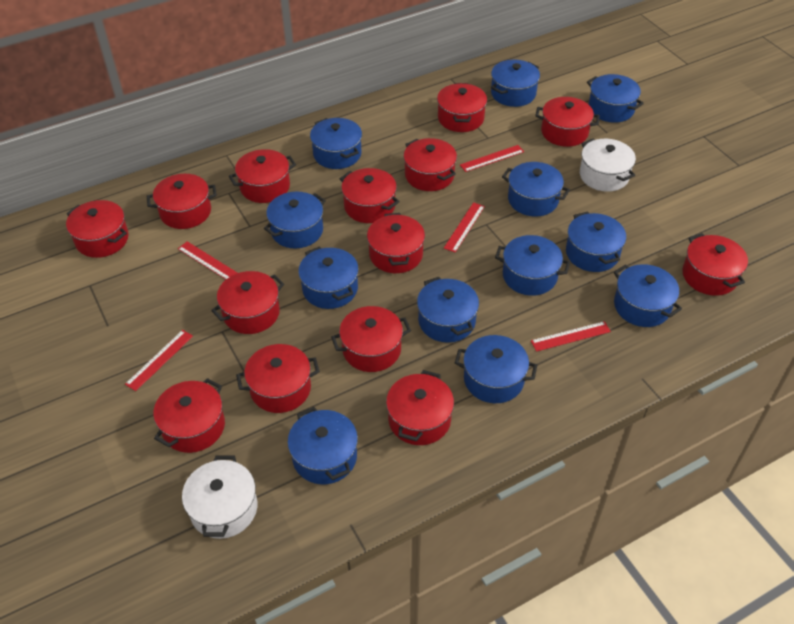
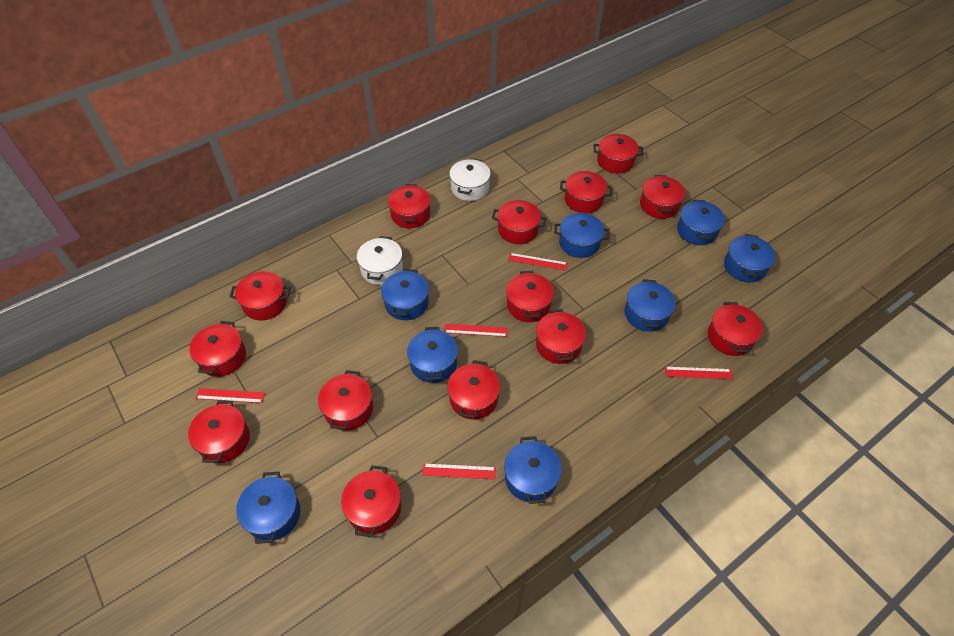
blue pot: [264,192,326,248] [287,407,358,484] [298,246,359,309] [310,118,362,169] [417,277,479,343] [455,335,537,403] [491,60,540,107] [495,235,570,296] [502,162,570,216] [566,211,626,272] [587,74,644,123] [614,264,682,327] = 12 -> [236,472,300,544] [381,269,429,320] [407,327,458,383] [504,436,562,504] [554,213,609,258] [625,279,676,332] [677,200,725,245] [724,234,776,282] = 8

